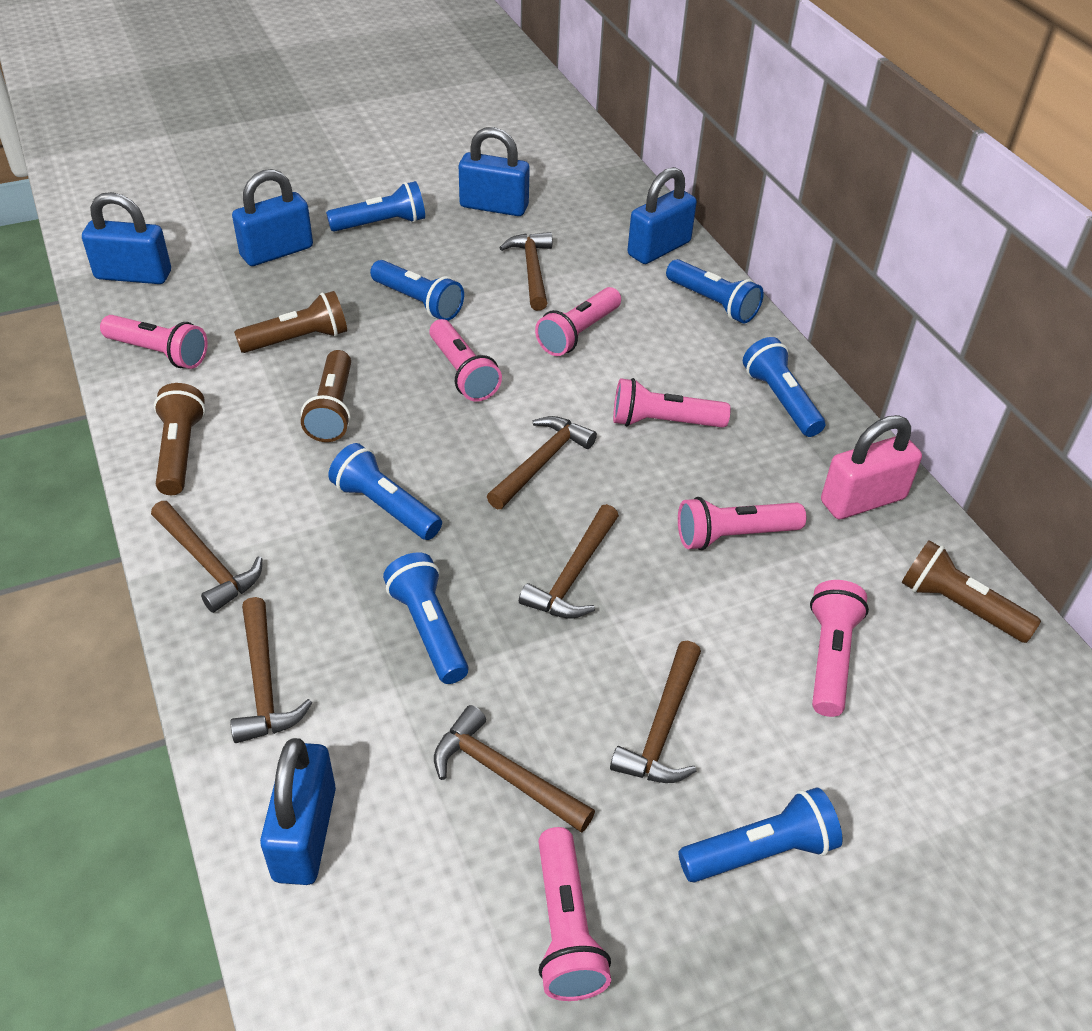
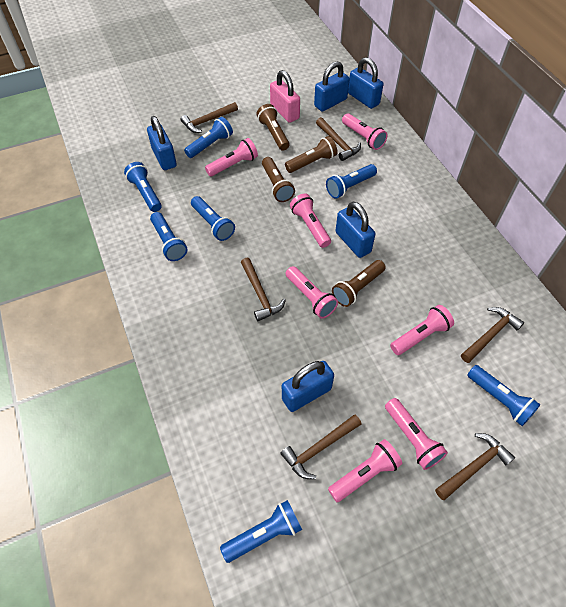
brown hammer: [151,501,262,613] [230,597,312,743] [434,705,595,833] [487,416,597,509] [499,232,552,311] [519,504,619,619] [610,641,701,783] = 7 -> [180,102,238,133] [241,258,286,321] [280,415,361,479] [316,117,361,161] [435,433,515,500] [461,307,524,363] = 6

